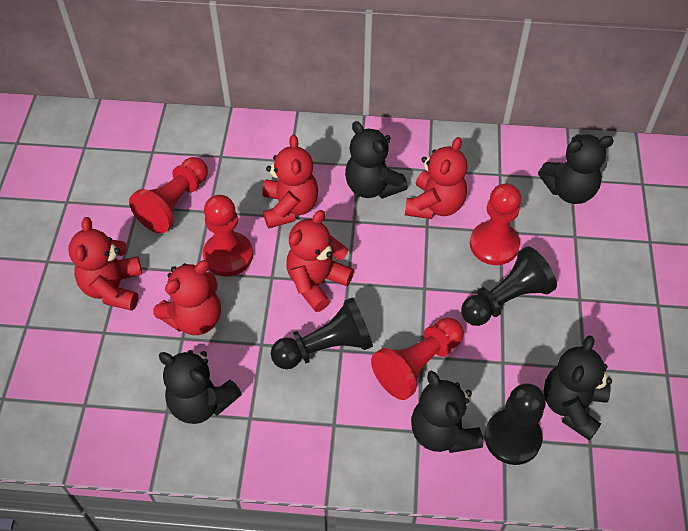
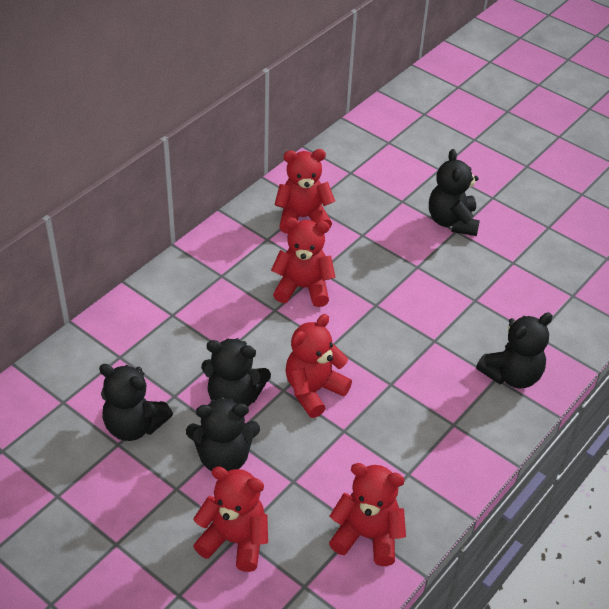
black pawn: [271,297,373,369] [461,246,557,326] [485,383,546,465] = 3 -> none = 0
red pawn: [129,157,208,233] [203,195,253,277] [371,318,464,400] [470,183,521,265] = 4 -> none = 0

